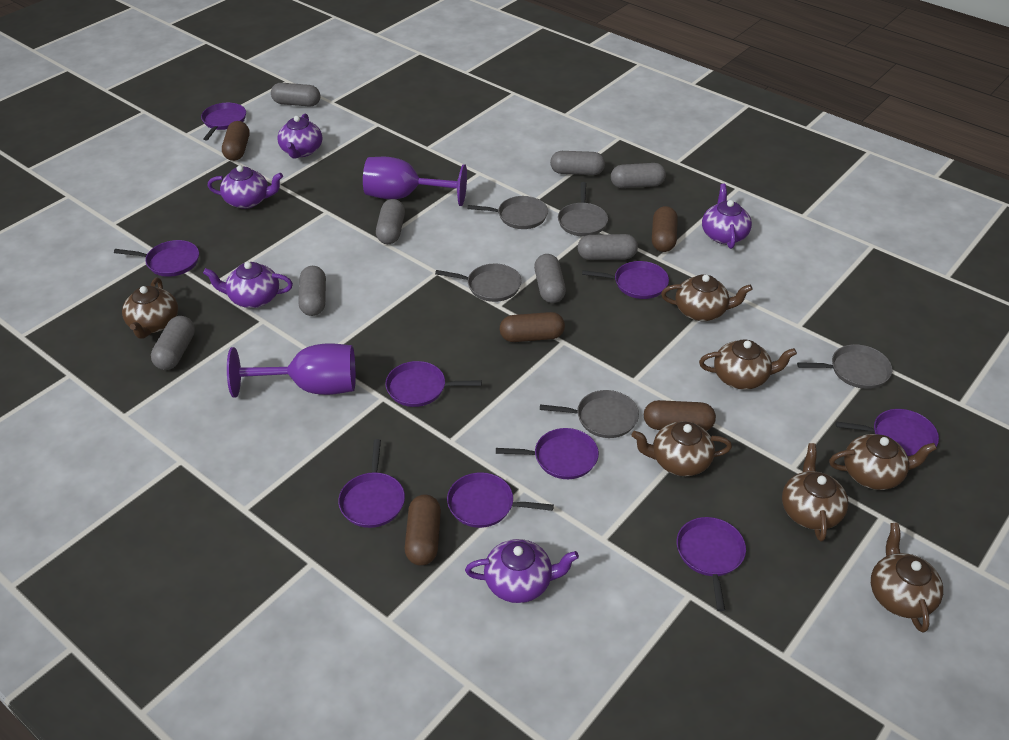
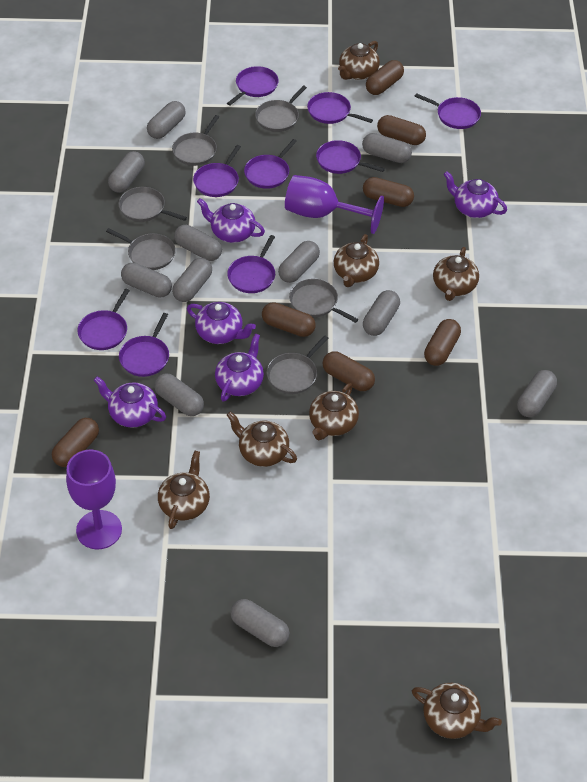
brown capsule: [222,121,249,161] [405,494,441,566] [500,312,565,342] [644,400,716,431] [652,206,678,252] = 5 -> [52,418,99,467] [262,302,316,337] [322,352,375,391] [363,177,414,207] [366,60,404,95] [377,115,426,145] [424,319,461,366] = 7
grey capsule: [151,316,195,370] [271,83,320,106] [298,266,326,316] [376,199,405,244] [534,254,566,303] [550,151,605,175] [578,234,638,260] [611,163,666,188] = 8 -> [108,151,145,193] [121,263,172,298] [147,101,186,139] [154,373,204,416] [172,258,212,302] [174,225,222,261] [230,599,289,647] [278,241,320,283] [362,133,412,163] [363,290,400,336] [517,370,557,417] = 11
grey pan: [435,263,522,302] [468,196,548,229] [540,390,639,438] [558,182,608,237] [797,344,892,389] = 5 -> [106,228,176,270] [119,187,187,222] [172,115,219,166] [255,85,307,132] [267,335,328,394] [289,279,358,323] = 6

